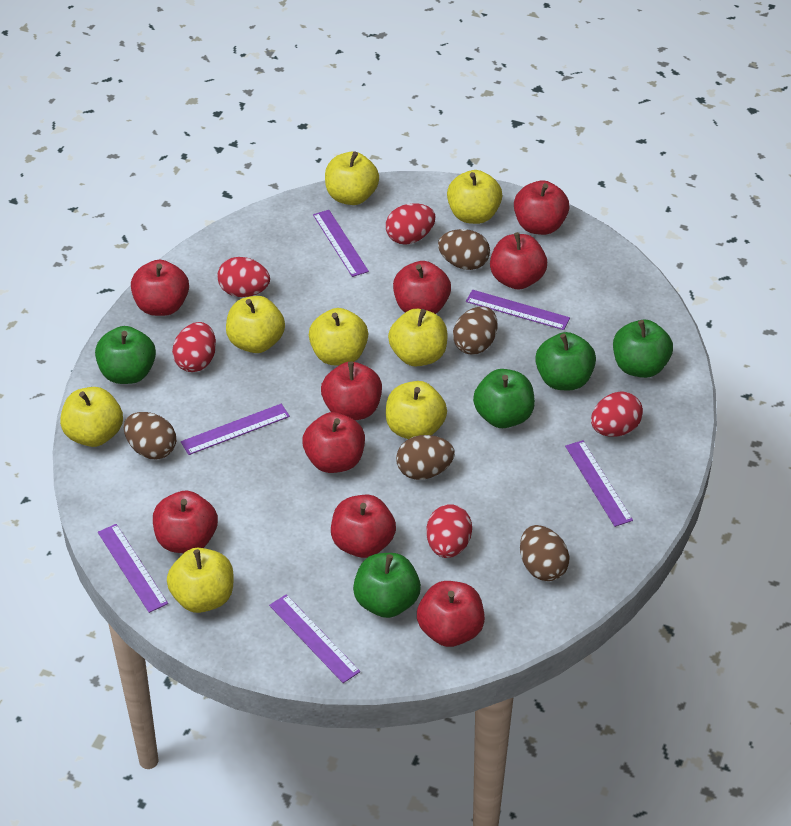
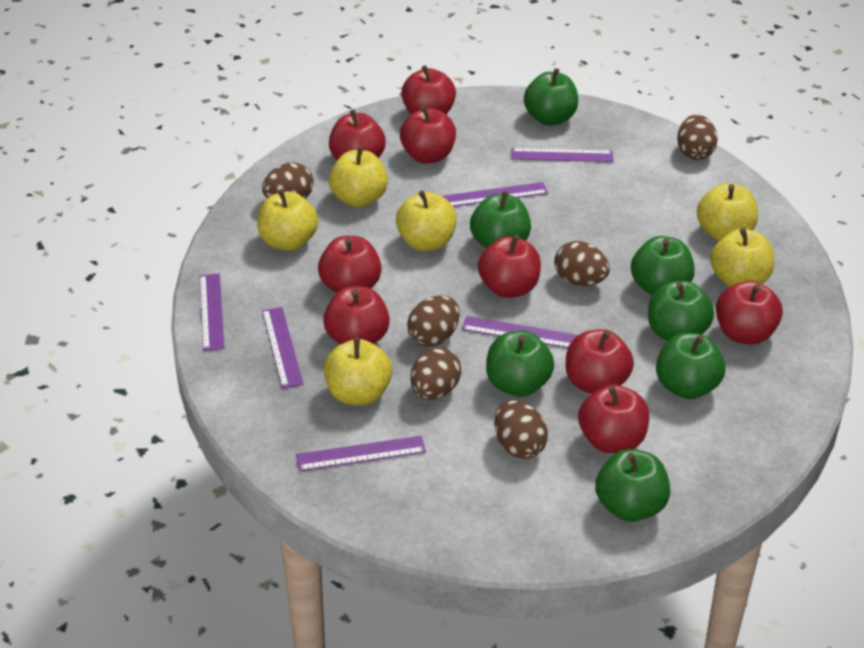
brown egg: [124,412,176,460] [396,435,455,480] [438,229,490,270] [453,306,498,355] [520,525,569,581] = 5 -> [262,163,314,199] [407,295,460,347] [410,347,461,400] [494,400,548,459] [554,241,610,286] [677,115,718,160] = 6
green apple: [95,326,156,384] [353,553,421,618] [473,369,535,428] [535,332,596,390] [613,320,673,378] = 5 -> [470,191,531,248] [486,331,554,397] [524,68,578,125] [595,449,670,522] [631,236,695,295] [648,281,714,341] [656,333,725,399] = 7
red egg: [172,322,216,372] [217,257,270,297] [386,203,435,244] [426,504,472,558] [591,391,643,437] = 5 -> none = 0
yellow apple: [60,387,123,447] [167,548,233,613] [226,296,285,353] [309,308,368,365] [325,151,379,205] [386,381,447,439] [388,309,448,367] [447,170,502,224] = 8 -> [257,189,318,251] [324,337,392,405] [329,146,388,207] [396,190,457,251] [697,183,758,241] [710,228,774,287] = 6

